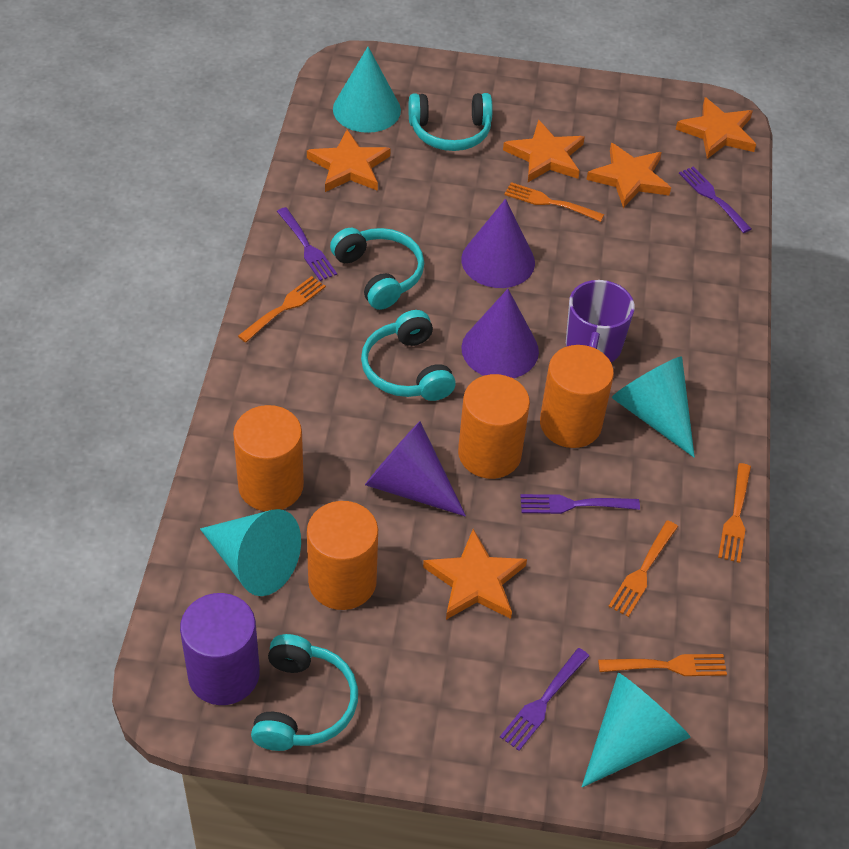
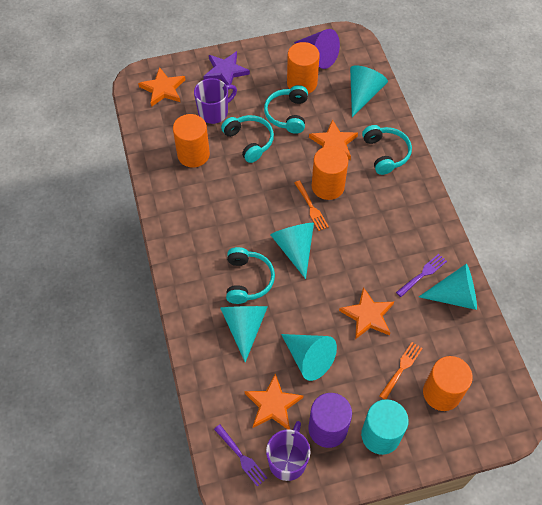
orange fork: [238,276,326,342] [504,182,604,222] [598,654,727,676] [608,520,678,617] [718,463,751,563] = 5 -> [294,180,329,231] [379,342,423,400] = 2
orange star: [307,129,391,192] [423,529,527,620] [503,120,585,182] [586,143,671,208] [676,97,756,159] = 5 -> [138,67,185,107] [245,373,303,430] [309,119,358,160] [339,287,394,339] = 4
purple cone: [365,421,466,517] [461,199,535,288] [461,289,539,378] = 3 -> [294,29,340,69] = 1
purple fork: [277,207,337,281] [500,648,589,751] [520,494,640,514] [679,166,751,233] = 4 -> [214,424,267,487] [396,254,447,297] = 2
purple mug: [566,280,635,362] = 1 -> [194,78,237,124] [266,421,310,481] = 2
purple star: none = 0 -> [203,51,250,85] = 1
turquoise cone: [200,509,301,596] [333,47,401,133] [582,673,691,787] [612,356,695,457] = 4 -> [220,306,268,362] [270,223,314,279] [281,334,337,381] [350,65,388,117] [419,264,477,310] = 5
turquoise cylinder: none = 0 -> [361,399,409,455] = 1

